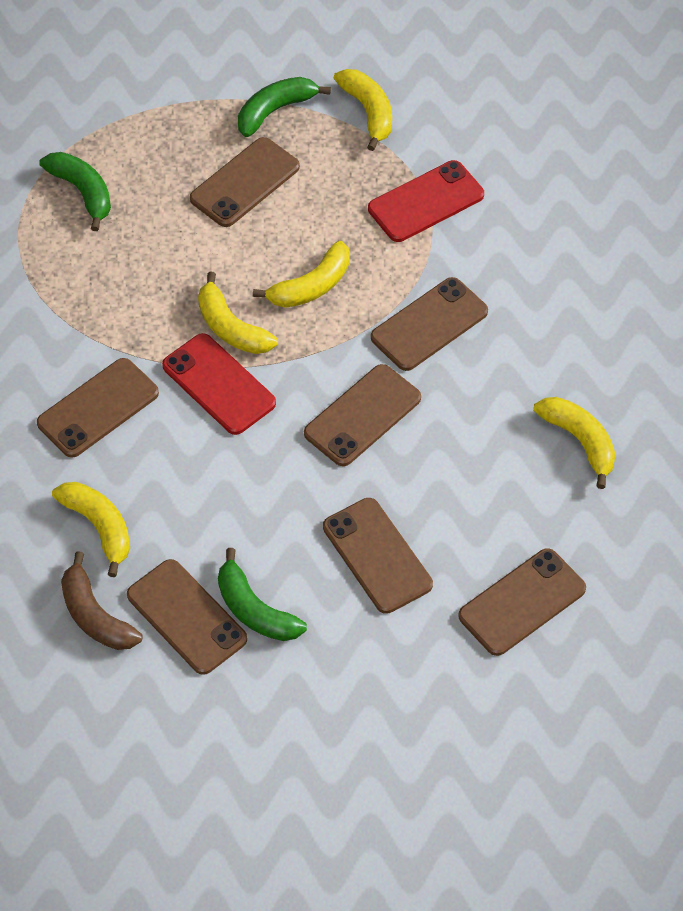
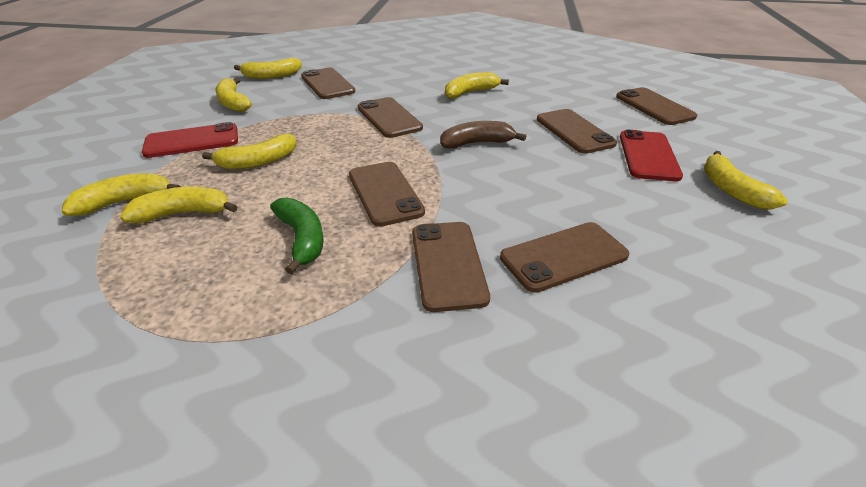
green banana: [39,152,111,231] [218,548,307,641] [238,77,331,137] = 3 -> [270,198,324,274] = 1
yellow banana: [52,482,130,577] [198,272,278,354] [253,241,350,308] [334,69,392,151] [534,397,616,489] = 5 -> [62,173,181,216] [120,186,237,223] [202,134,297,169] [216,77,252,112] [234,58,302,79] [445,72,509,99] [704,151,788,209] = 7

